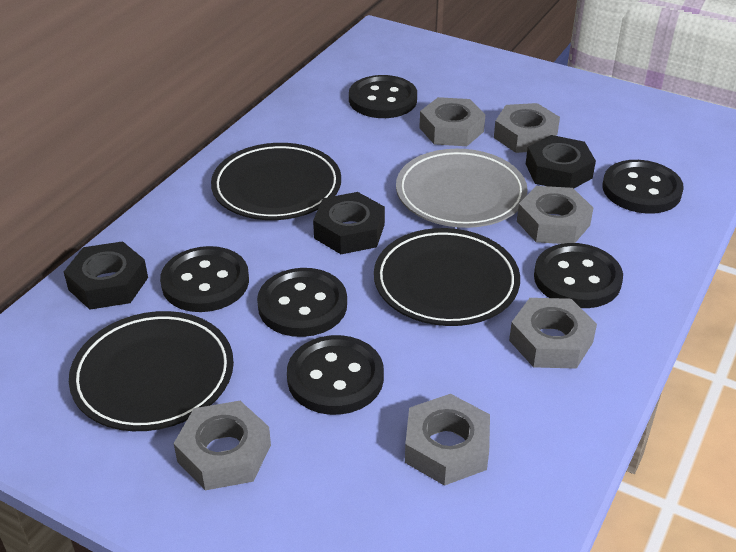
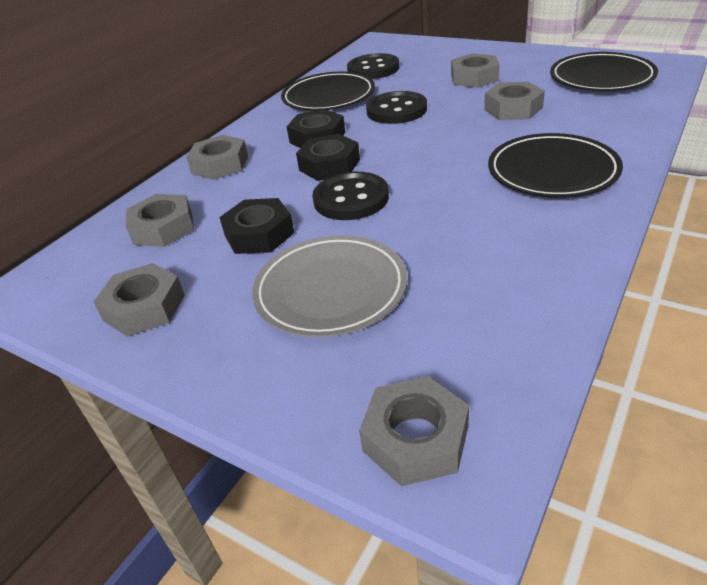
black button: [160,246,249,312] [257,268,347,337] [287,335,384,415] [349,75,417,118] [534,243,623,308] [603,160,684,214] = 6 -> [312,172,389,220] [347,53,400,79] [366,91,427,124] = 3

